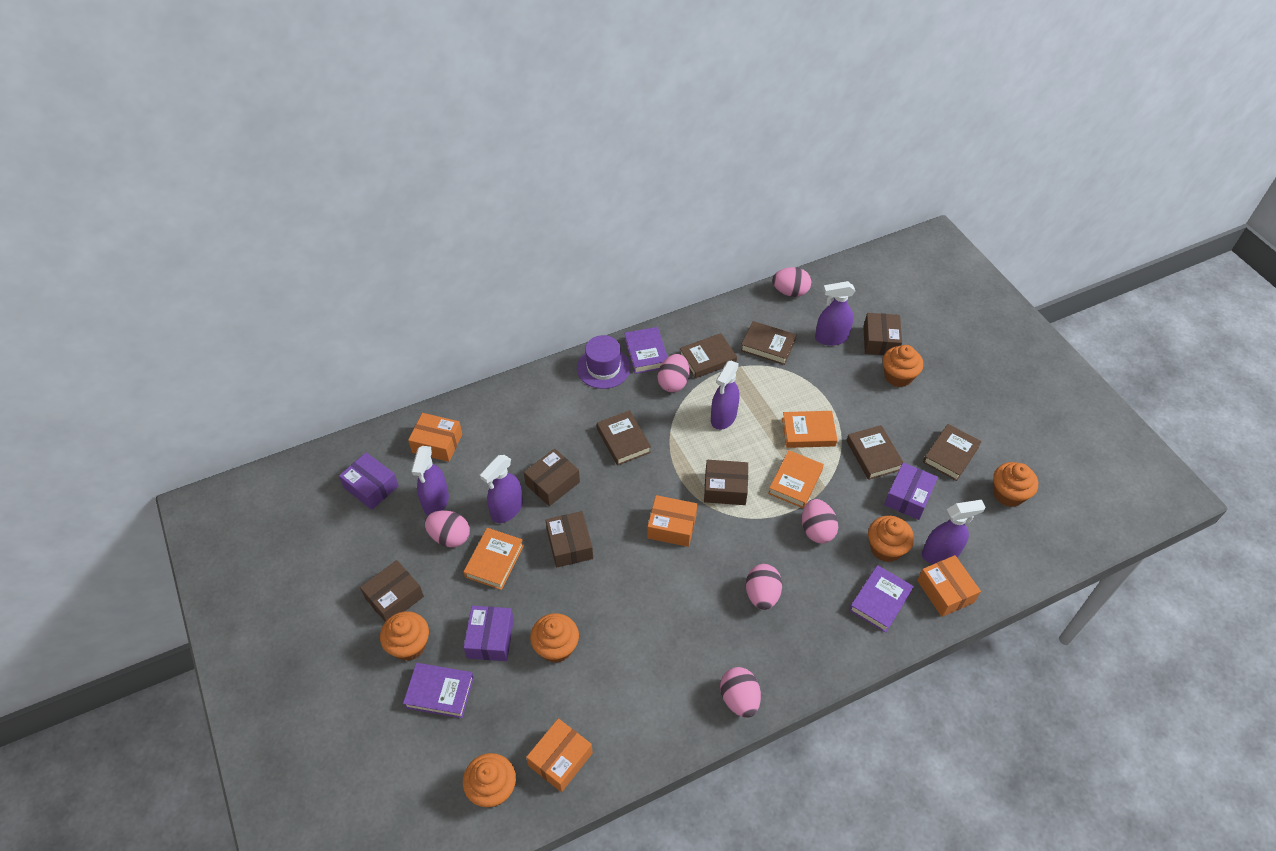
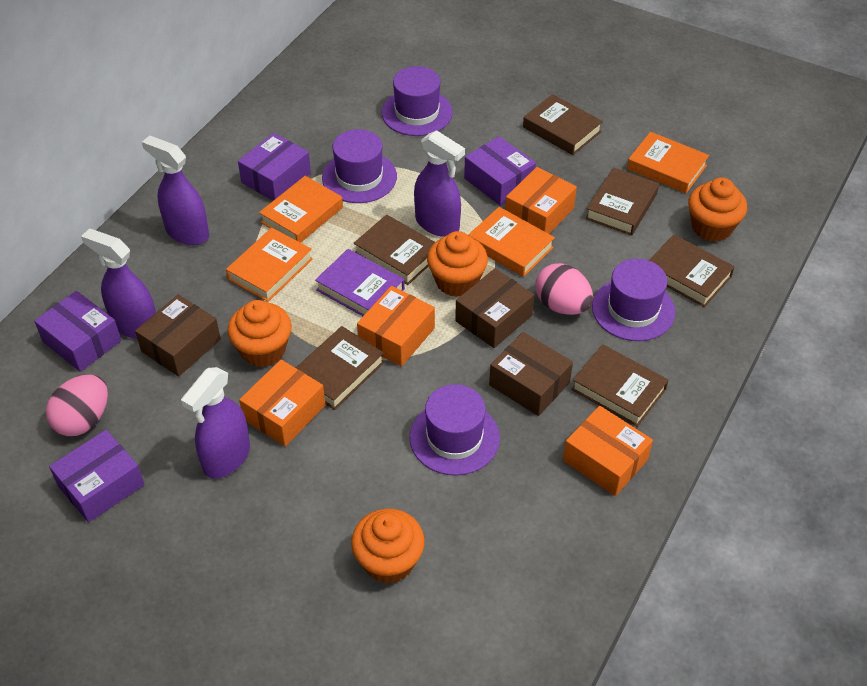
brown book: [597,410,651,466] [680,333,737,378] [741,321,796,365] [846,425,904,480] [923,424,982,481] = 5 -> [296,326,384,410] [353,215,435,285] [523,94,603,155] [571,344,668,427] [585,167,659,236] [648,235,735,307] = 6
brown box: [360,560,424,622] [524,448,580,506] [546,511,593,568] [704,460,748,505] [863,313,902,355] = 5 -> [135,295,221,376] [455,268,534,348] [489,332,573,416] = 3
orange book: [463,528,524,590] [768,450,824,509] [782,411,837,448] = 3 -> [226,228,313,302] [259,176,343,243] [468,207,555,277] [627,132,709,193] = 4
orange cupcake: [380,611,429,661] [463,753,516,807] [530,613,579,663] [868,516,914,562] [883,345,923,387] [993,462,1038,507] = 6 -> [227,300,292,367] [351,509,425,584] [427,231,488,297] [688,178,747,242] = 4
pink egg: [425,510,470,547] [658,354,690,392] [720,667,761,717] [746,564,782,610] [772,267,811,297] [802,499,838,543] = 6 -> [46,375,108,436] [535,263,593,315] = 2
purple book: [403,663,474,718] [624,327,668,374] [849,565,914,633] = 3 -> [315,249,405,316] = 1
purple box: [339,452,399,510] [463,606,514,661] [884,463,938,520] = 3 -> [34,291,121,372] [49,430,145,522] [238,133,311,201] [464,136,536,206] = 4
purple hat: [577,335,630,389] = 1 -> [322,129,397,203] [381,66,453,136] [410,384,500,476] [592,259,675,341] = 4
purple spray bottle: [411,446,449,516] [480,455,523,523] [711,361,739,430] [815,281,855,346] [922,500,986,564] = 5 -> [81,229,156,339] [142,135,209,245] [181,367,250,479] [414,130,465,237] = 4

